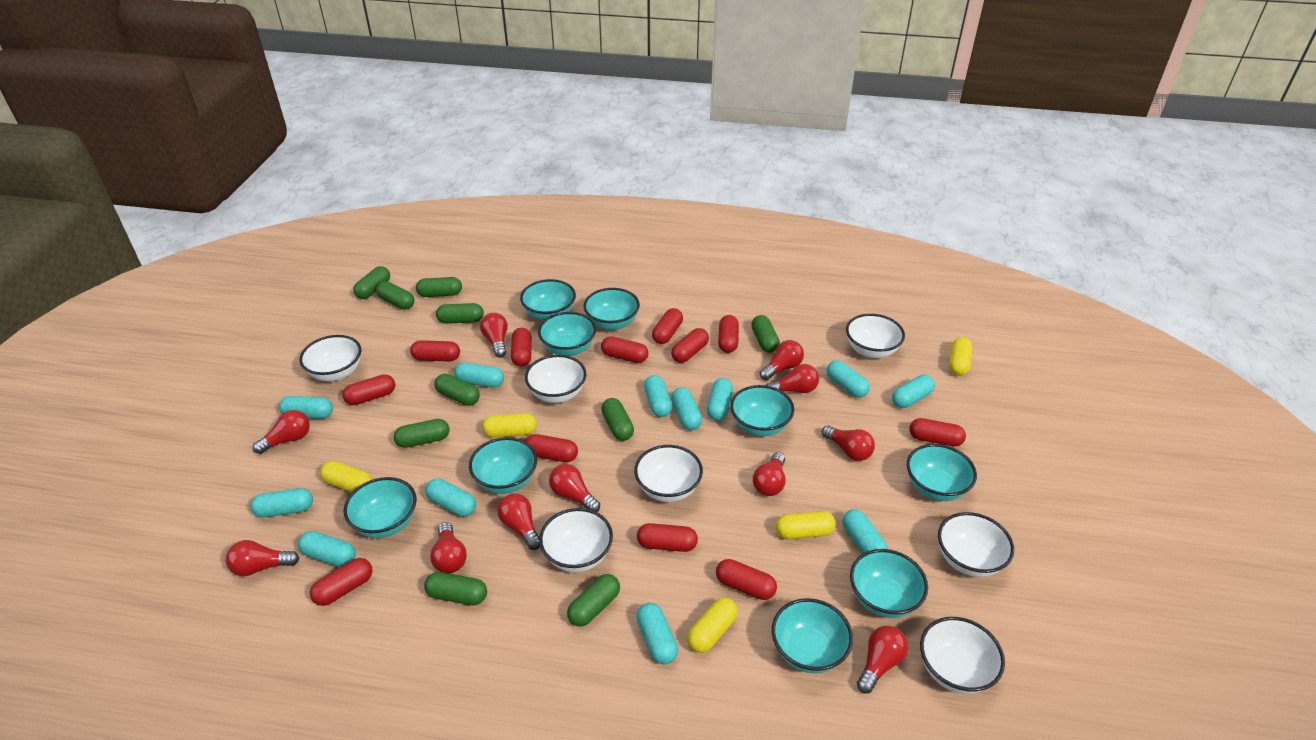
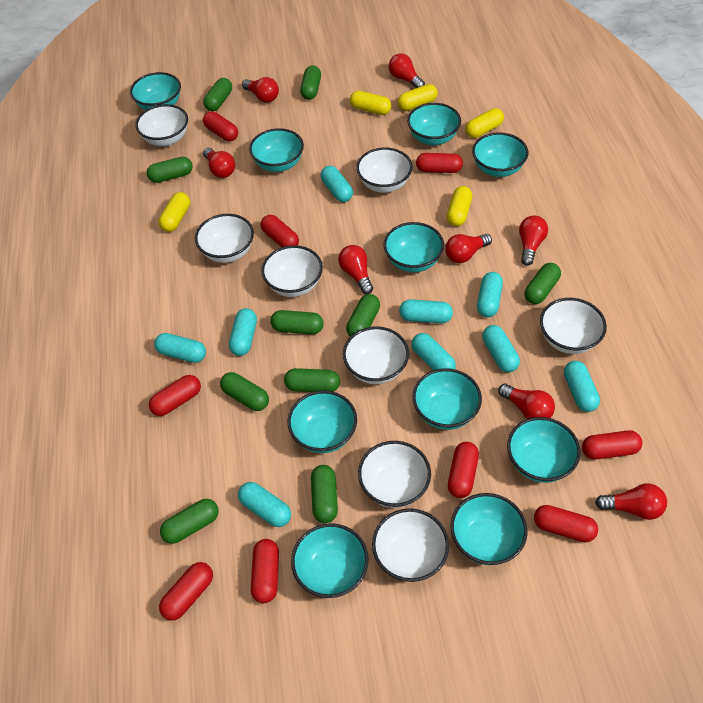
red capsule: [310,558,372,606] [342,374,395,405] [410,340,460,362] [511,328,532,366] [525,434,578,462] [601,337,648,363] [637,523,698,552] [652,308,683,344] [671,328,709,363] [716,559,777,600] [718,315,739,353] [909,418,966,447] = 12 -> [149,375,201,416] [159,562,213,621] [203,111,238,141] [251,539,279,603] [261,215,299,247] [416,153,463,173] [448,442,479,498] [534,505,598,542] [582,430,642,460] = 9
red light bulb: [226,540,300,576] [253,410,310,454] [430,522,467,574] [480,313,508,358] [497,493,540,550] [549,464,600,512] [753,452,786,496] [760,340,804,381] [766,364,819,393] [822,425,875,461] [857,626,908,694] = 11 -> [203,148,235,178] [242,77,279,103] [338,245,373,294] [389,53,425,88] [445,234,492,263] [498,383,555,419] [519,215,548,266] [595,483,667,520] = 8
turquoise bowl: [344,477,417,538] [469,437,537,494] [520,279,576,321] [538,312,596,356] [584,288,640,330] [730,385,794,436] [772,598,853,673] [850,549,928,618] [907,444,977,501] = 9 -> [130,72,181,110] [249,128,304,172] [288,390,357,453] [291,523,369,598] [383,222,444,272] [407,103,461,145] [412,368,482,430] [450,493,527,565] [472,132,528,177] [507,417,581,483] = 10
turquoise capsule: [250,488,313,518] [279,396,333,419] [298,531,356,567] [425,479,476,517] [454,363,504,388] [637,603,678,664] [644,375,672,417] [671,387,702,430] [707,378,733,420] [827,360,870,398] [842,509,888,553] [892,375,935,408] = 12 -> [154,333,206,363] [229,308,257,356] [238,482,291,527] [321,166,353,202] [399,299,453,323] [411,333,456,370] [477,272,503,317] [482,325,520,372] [564,361,600,412] = 9
white bowl: [299,335,361,381] [525,355,586,403] [539,508,613,572] [634,445,703,502] [846,314,905,358] [920,617,1005,694] [938,512,1014,577] = 7 -> [135,104,188,146] [195,214,254,263] [261,245,323,297] [343,326,409,384] [356,147,413,193] [358,441,431,508] [372,508,449,582] [540,298,607,354] = 8

